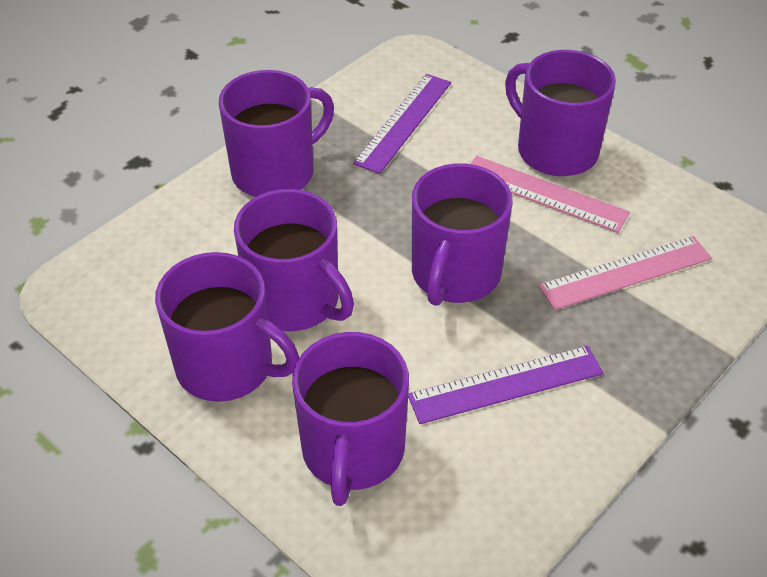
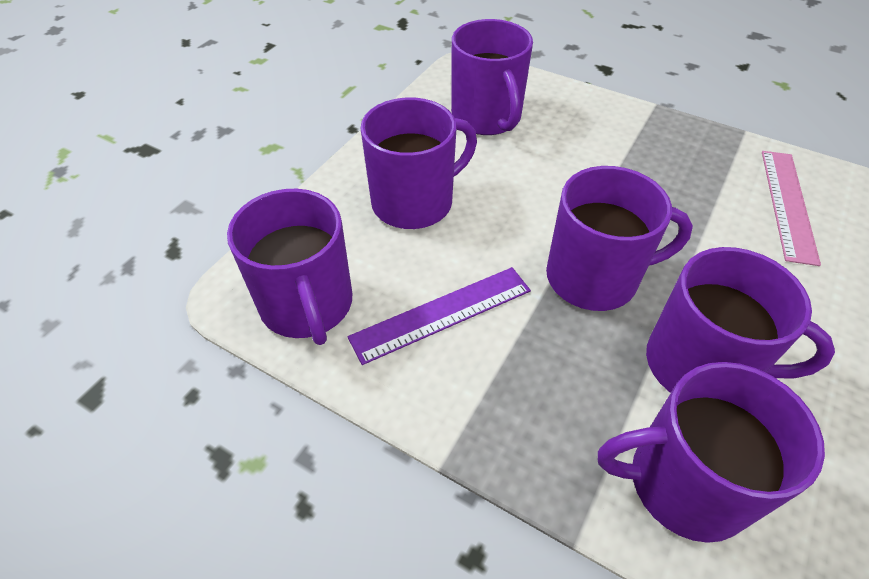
pink ruler: [471,156,630,233] [538,236,712,310] = 2 -> [762,151,821,266] = 1
purple ruler: [353,74,451,174] [408,346,603,424] = 2 -> [348,267,531,365] = 1

